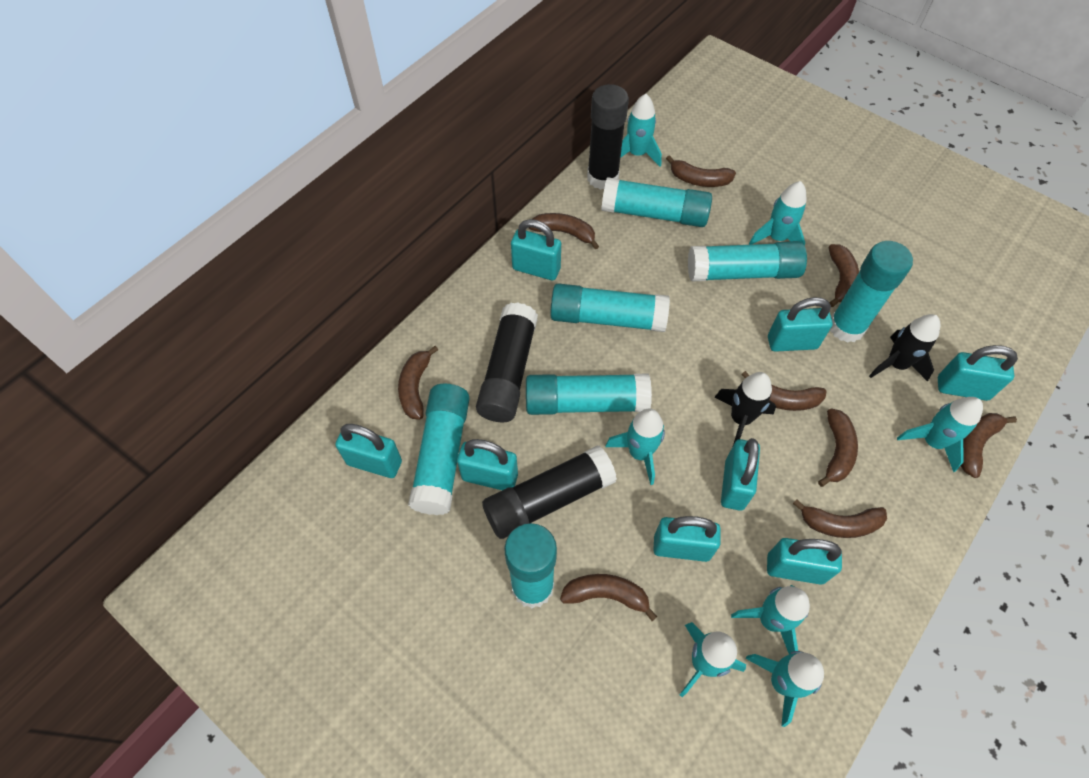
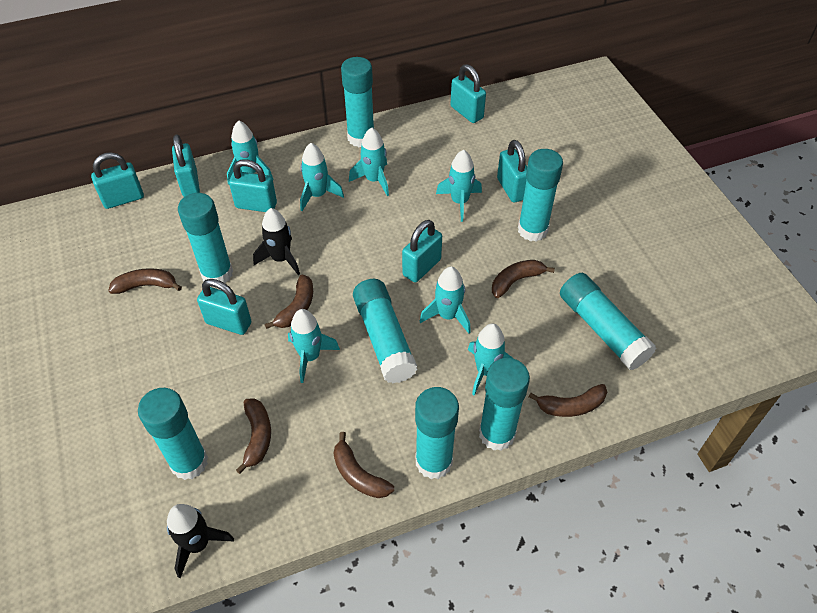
black glue stick: [476,302,538,422] [482,445,617,539] [587,84,629,190] = 3 -> none = 0
brown banana: [398,346,438,420] [529,213,599,249] [560,574,657,621] [666,155,736,187] [741,371,827,411] [793,499,887,538] [818,408,858,487] [829,244,859,307] [961,413,1017,478] = 9 -> [108,268,182,294] [236,398,271,474] [265,275,313,329] [333,432,394,498] [492,260,555,298] [529,384,607,417] = 6
turquoise glue stick: [408,384,470,515] [504,523,557,608] [526,374,652,415] [550,283,670,332] [601,177,712,227] [688,241,807,282] [830,241,913,343] = 7 -> [138,388,208,480] [178,193,233,283] [341,57,374,147] [353,279,418,383] [415,387,459,479] [479,358,530,451] [518,149,563,242] [560,273,656,370] = 8
turquoise padlock: [335,424,402,478] [457,439,518,490] [511,219,561,280] [653,516,721,562] [721,438,760,511] [767,538,842,585] [768,297,833,352] [938,345,1018,401] = 8 -> [91,152,144,209] [172,134,200,197] [197,279,251,335] [229,159,277,212] [402,220,442,283] [450,64,486,123] [497,140,527,203] = 7

